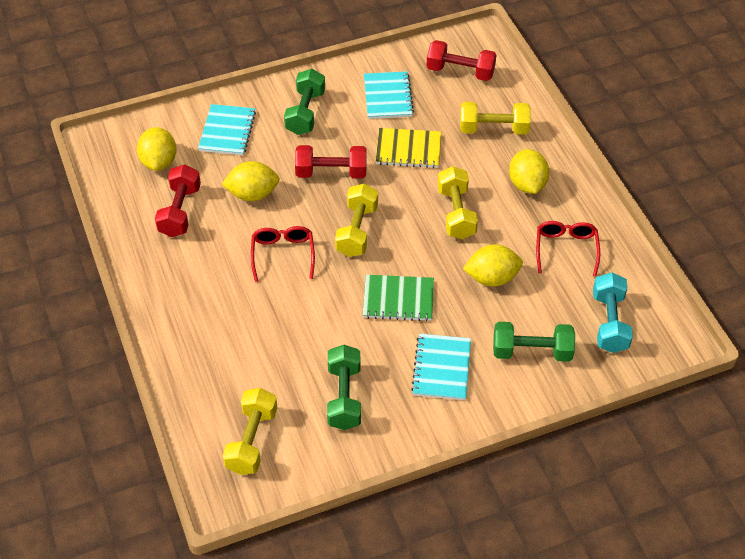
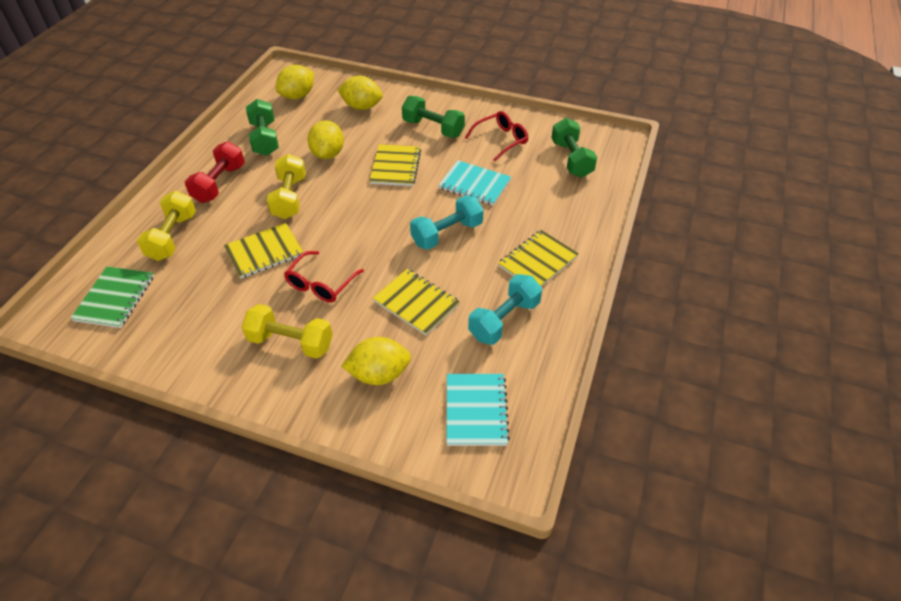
red dumbbell: [155,164,201,237] [295,145,367,179] [426,40,497,81] = 3 -> [185,141,245,203] = 1
turquoise dumbbell: [593,272,633,353] = 1 -> [410,195,484,250] [468,274,542,345] = 2
turquoise notebook: [198,104,256,155] [364,71,414,119] [411,334,471,400] = 3 -> [439,160,511,205] [447,374,510,446] = 2
yellow dumbbell: [223,388,277,475] [335,183,378,257] [438,166,478,239] [460,102,531,135] = 4 -> [137,191,196,261] [242,304,333,359] [267,154,306,219] = 3
yellow notebook: [376,128,441,168] = 1 -> [224,223,303,279] [369,144,421,186] [373,269,460,336] [498,230,579,287] = 4

